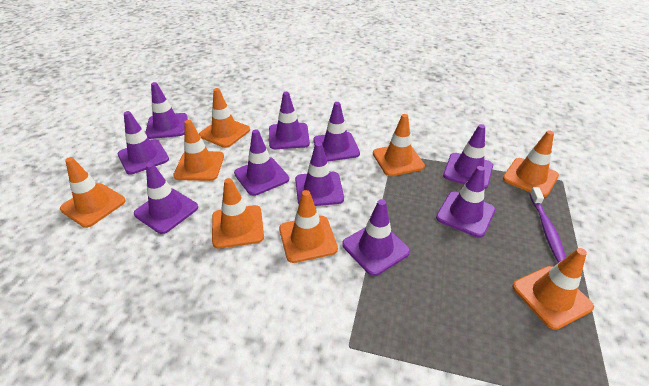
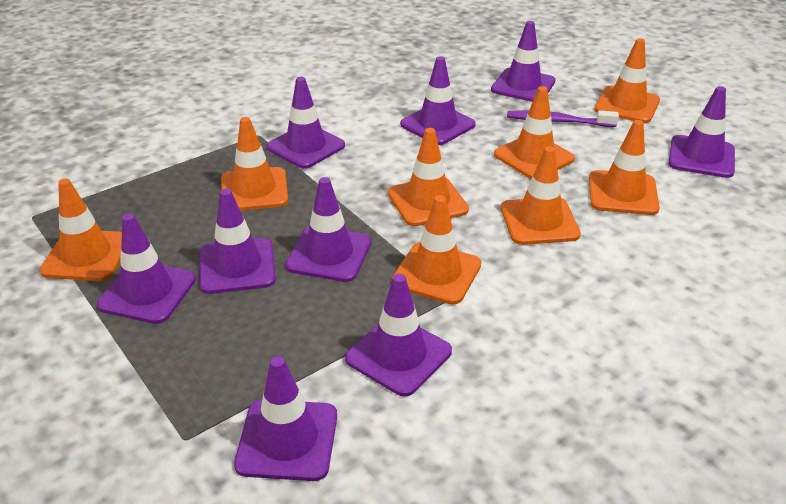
purple traffic cone: [118,111,169,175] [134,163,198,234] [145,82,188,139] [234,130,289,196] [269,92,310,149] [295,142,344,206] [313,102,360,162] [342,199,410,276] [436,166,495,238] [443,124,493,189] = 10 -> [97,213,196,324] [199,189,276,294] [234,356,337,481] [267,77,345,169] [286,177,371,282] [345,274,452,396] [400,56,476,145] [491,21,555,102] [669,86,735,178] = 9

